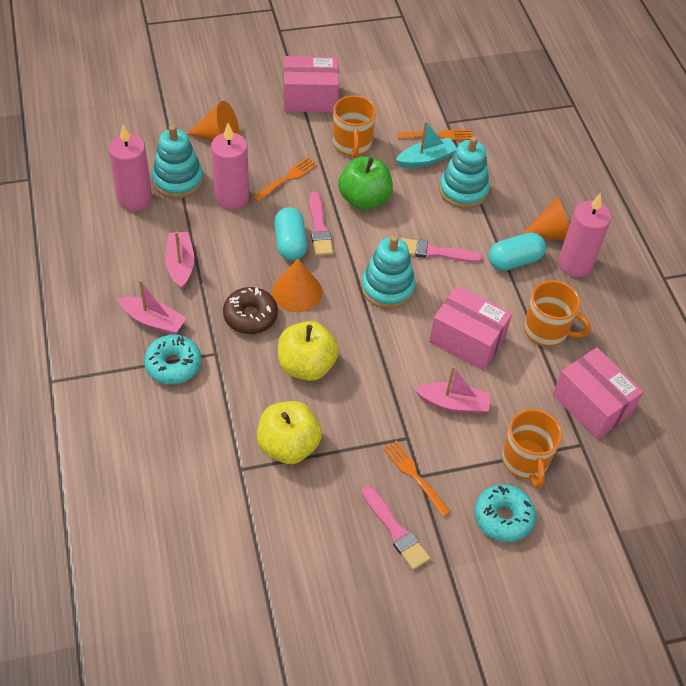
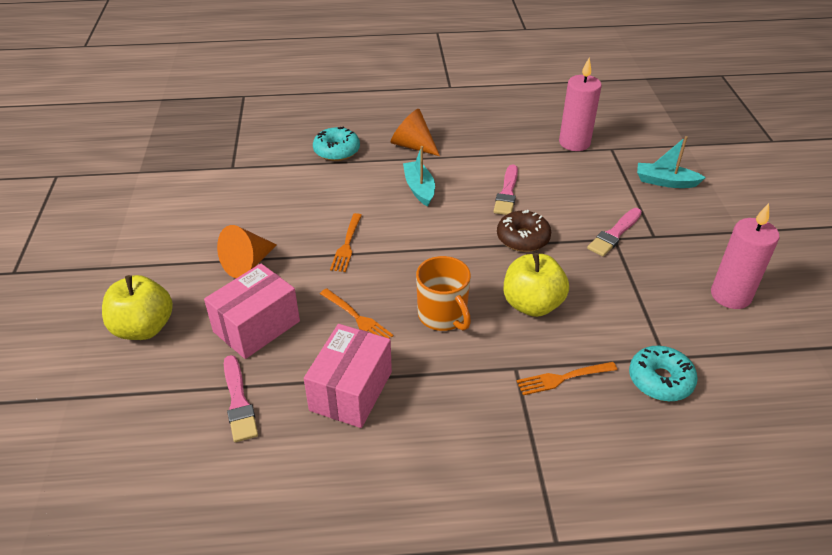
green apple: [338,156,393,210] = 1 -> none = 0
orange cone: [187,101,239,141] [272,259,323,312] [521,196,569,240] = 3 -> [217,225,277,278] [391,109,440,156] = 2
orange mug: [333,95,376,158] [502,409,562,489] [524,280,591,347] = 3 -> [416,256,471,331] = 1
pink boat: [117,279,186,334] [165,231,194,290] [414,366,491,414] = 3 -> none = 0
pink box: [284,56,339,112] [429,286,512,370] [553,347,643,439] = 3 -> [204,264,300,359] [304,324,392,428] = 2
pink candle: [108,124,152,211] [211,123,249,209] [558,193,611,277] = 3 -> [559,58,602,151] [711,203,779,309] = 2
turquoise boat: [396,121,457,168] = 1 -> [403,146,435,207] [637,136,706,188] = 2
turquoise capsule: [274,207,307,261] [489,233,546,271] = 2 -> none = 0
turquoise stacking toy: [152,125,203,199] [361,235,415,309] [439,136,490,209] = 3 -> none = 0

